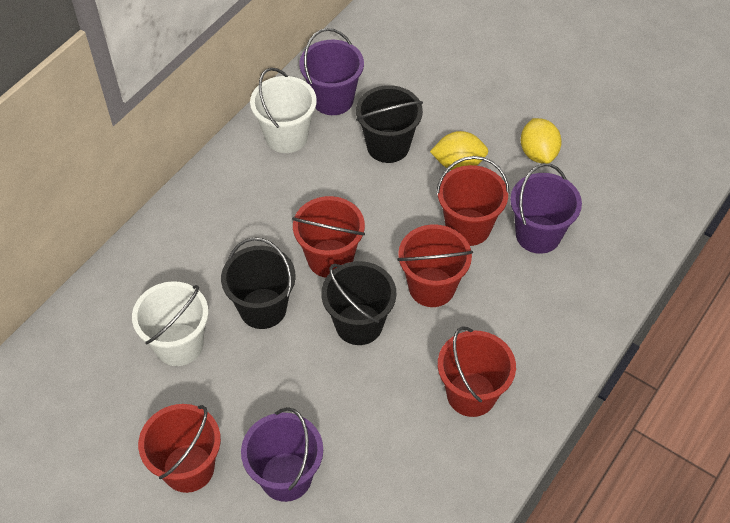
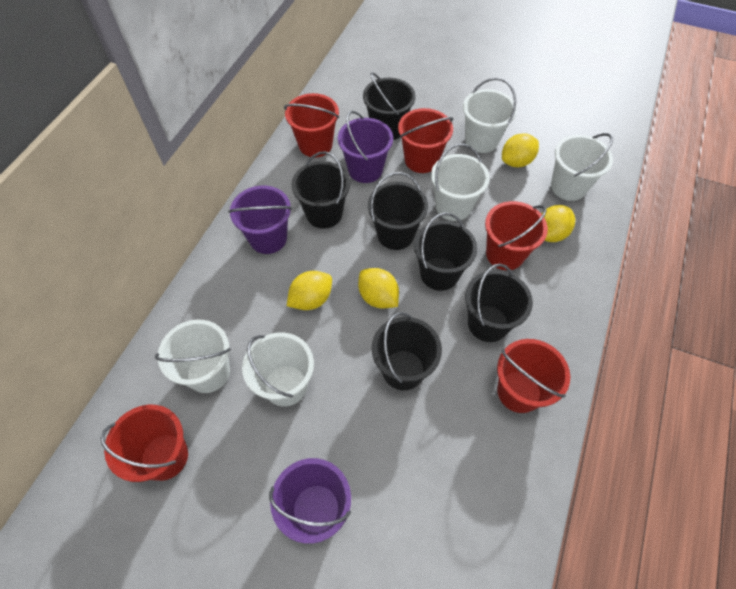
black bucket: [221,237,296,329] [321,261,396,345] [356,85,423,163] = 3 -> [291,151,350,229] [363,72,416,140] [368,172,428,250] [372,312,442,390] [414,213,477,291] [465,264,533,342] = 6
white bucket: [132,281,209,366] [250,68,317,153] = 2 -> [155,320,231,393] [242,332,314,406] [431,144,490,221] [463,77,517,153] [551,133,613,201] = 5
yellow lemon: [430,131,488,170] [521,118,562,164] = 2 -> [287,271,332,310] [358,268,399,309] [502,133,539,167] [541,205,575,242] = 4

